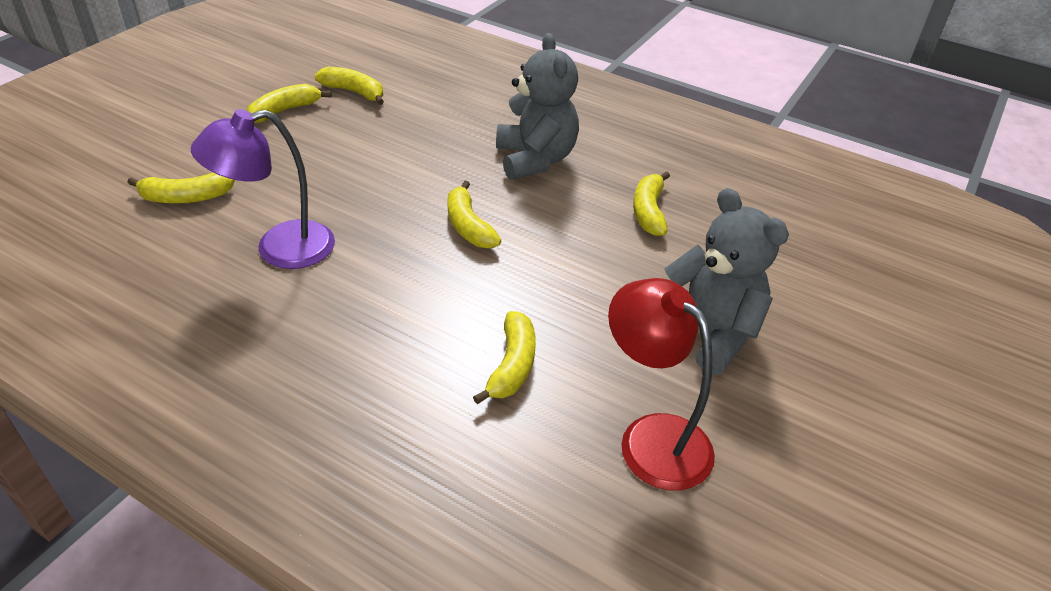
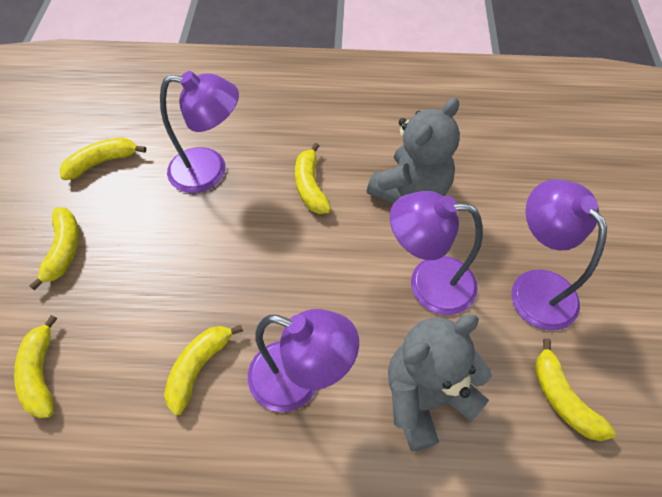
purple lamp: [191,109,335,269] = 1 -> [160,71,239,193] [248,309,359,412] [390,191,483,315] [511,179,607,331] = 4
red lamp: [608,278,715,491] = 1 -> none = 0

